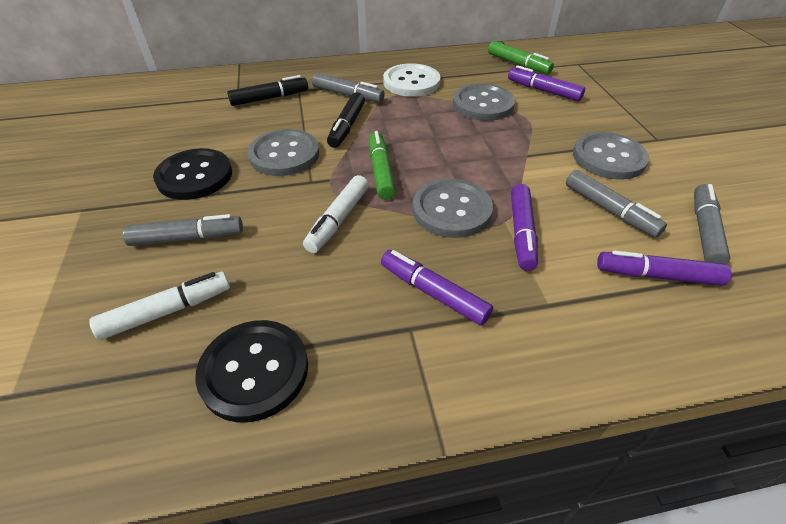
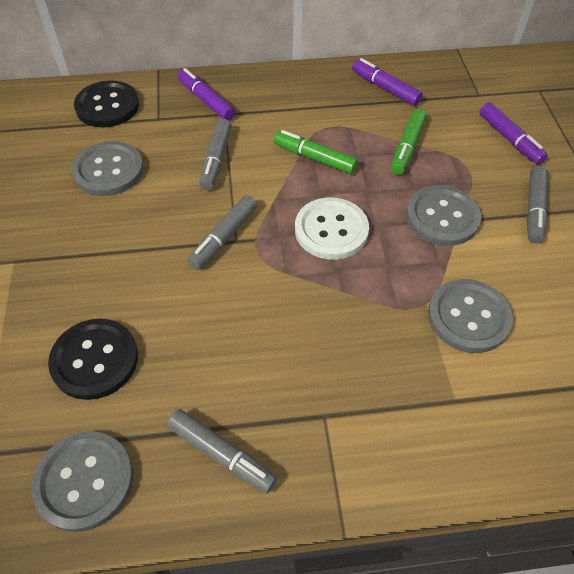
black marker: [227,75,308,106] [327,92,365,148] = 2 -> none = 0
purple marker: [381,250,493,326] [508,65,585,101] [511,184,538,271] [597,250,731,286] = 4 -> [178,68,235,121] [352,58,423,106] [479,102,548,165] = 3
white marker: [89,272,230,340] [303,175,369,253] = 2 -> none = 0

